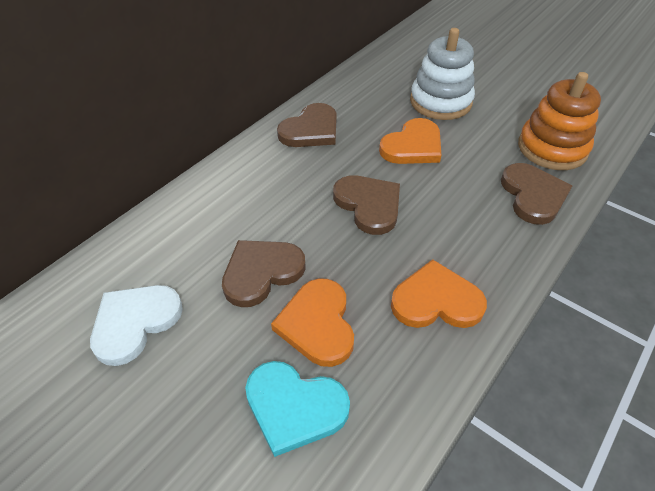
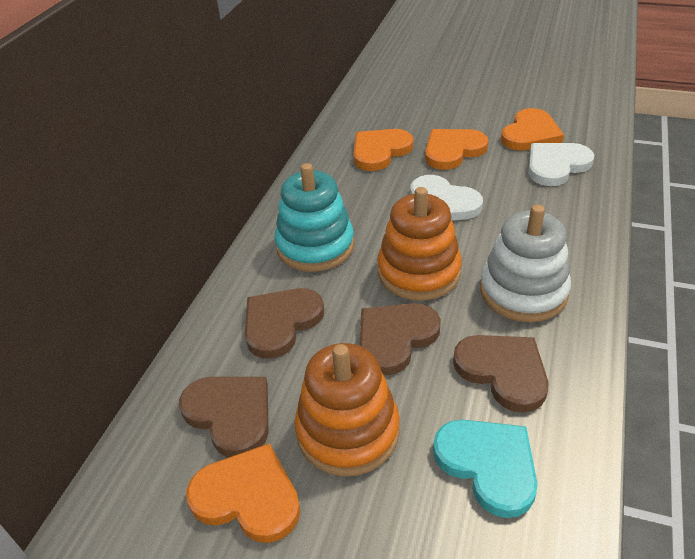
orange heart: [271,278,354,367] [379,118,442,164] [391,259,487,328] = 3 -> [186,443,301,543] [353,129,413,171] [425,129,489,170] [501,108,564,151] = 4
orange stacking toy: [518,72,601,170] = 1 -> [295,343,400,477] [377,187,462,301] = 2
turquoise stacking toy: none = 0 -> [274,163,354,272] = 1
white heart: [90,285,183,366] = 1 -> [410,175,483,220] [529,143,594,186] = 2

